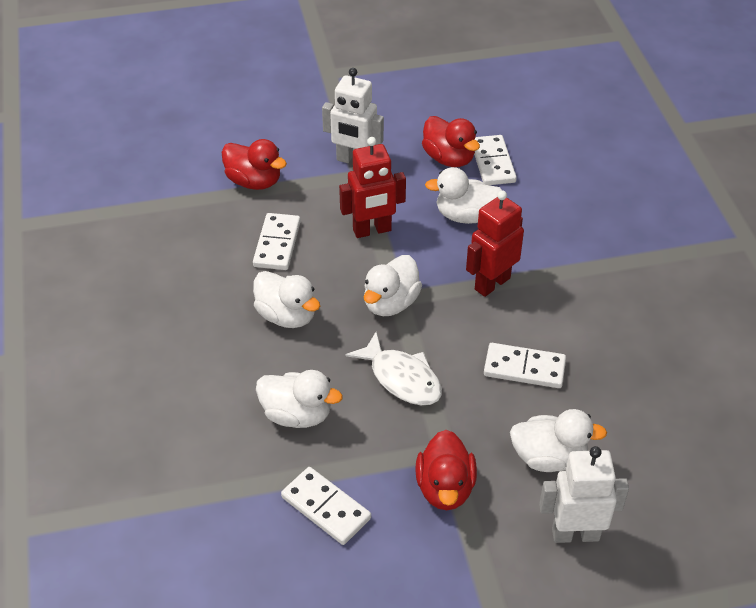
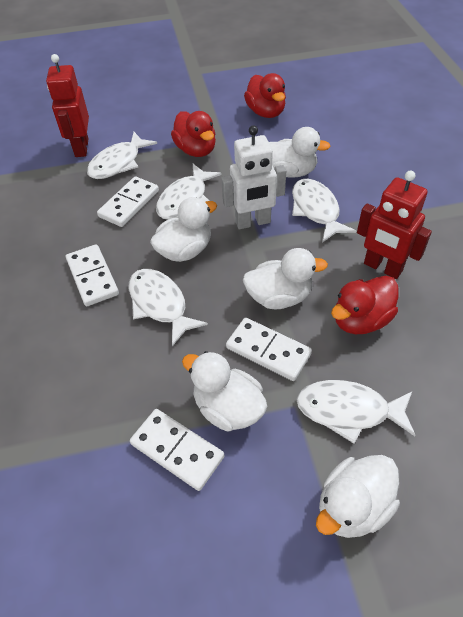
white fish: [346,332,442,405] = 1 -> [87,132,157,179] [129,269,208,346] [156,164,222,220] [292,179,356,243] [296,380,416,444] = 5
white robot: [322,68,384,163] [539,446,629,543] = 2 -> [221,125,286,229] = 1

